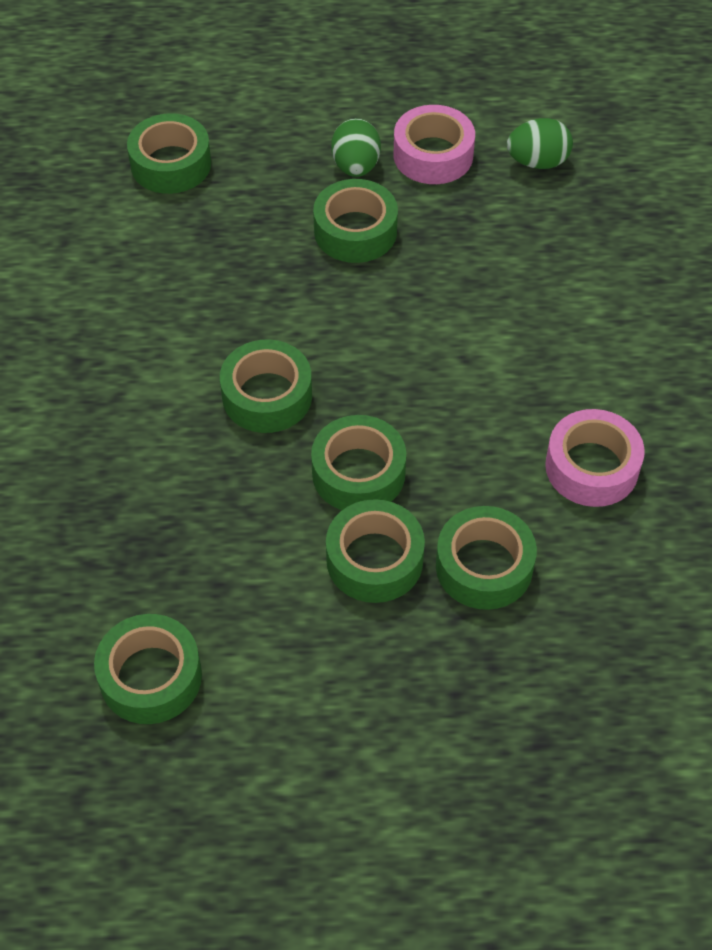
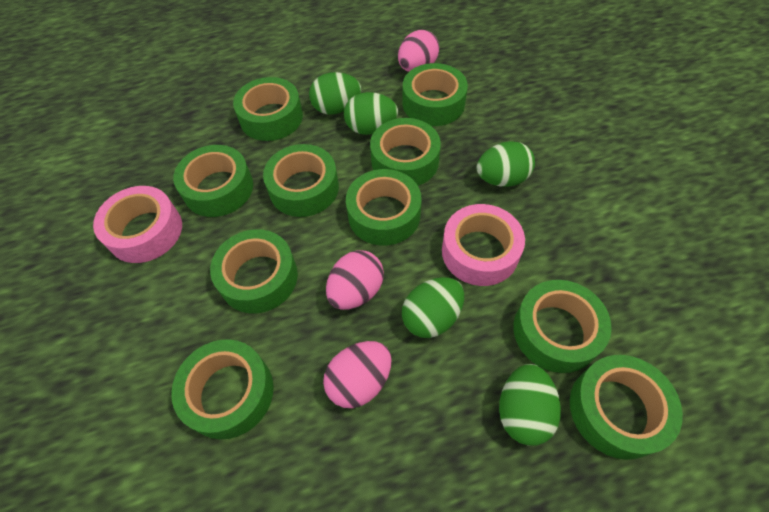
green egg: [331,118,381,177] [507,118,573,169] = 2 -> [309,72,361,114] [344,92,398,135] [402,277,464,338] [477,141,535,187] [499,364,561,446] = 5
green tape: [94,614,202,724] [127,113,211,194] [220,340,312,433] [311,415,406,510] [313,179,398,263] [326,499,425,603] [436,506,537,610] = 7 -> [171,339,274,439] [173,145,253,217] [210,229,298,313] [233,77,303,141] [263,144,339,217] [346,169,422,246] [370,118,441,186] [403,63,468,126] [513,280,612,373] [570,355,683,460] = 10
pink egg: none = 0 -> [323,341,392,408] [326,250,384,310] [398,30,439,72] = 3

